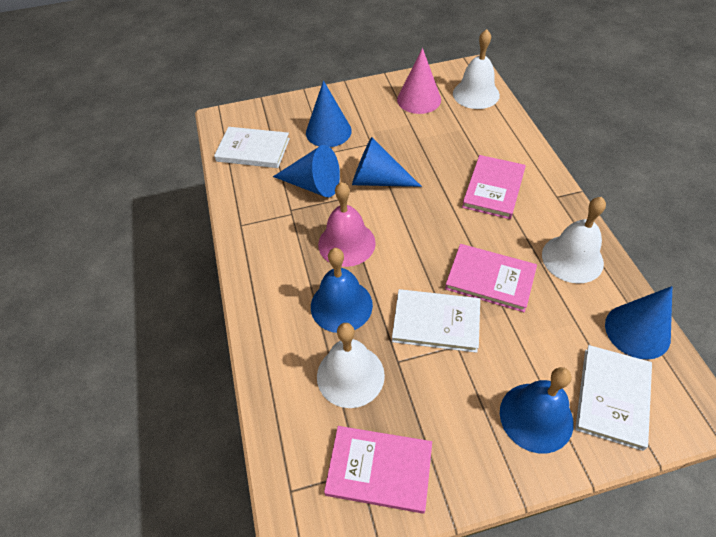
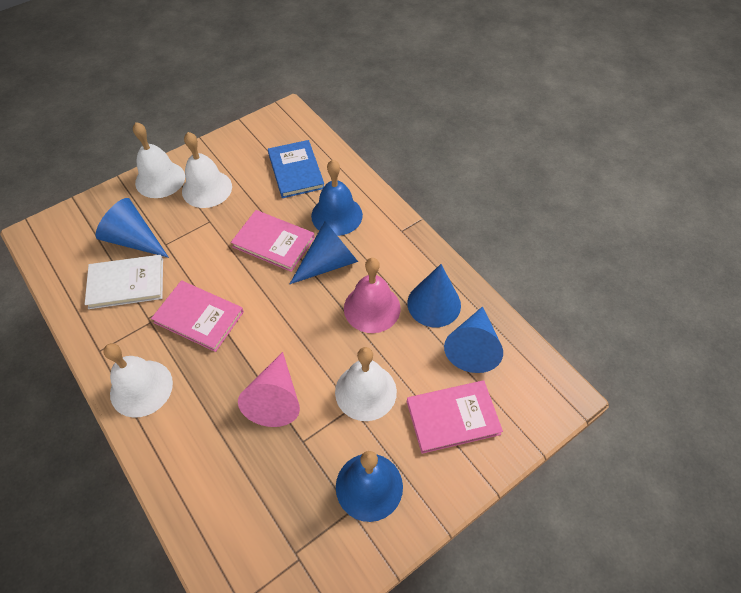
blue book: none = 0 -> [268,140,324,198] = 1
white bell: [317,323,385,408] [453,29,500,109] [542,197,606,283] = 3 -> [103,343,173,418] [133,122,185,198] [182,132,232,208] [335,347,397,421] = 4
white book: [214,127,290,168] [392,289,480,353] [575,345,652,451] = 3 -> [85,255,163,309] = 1

